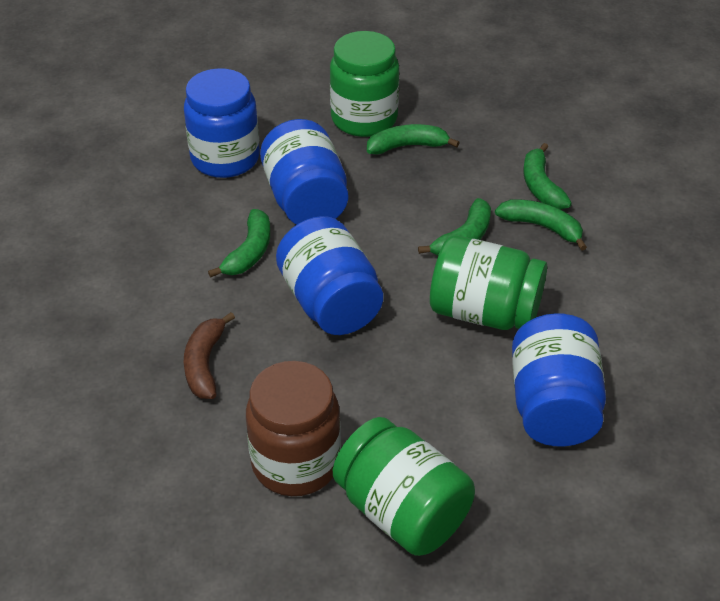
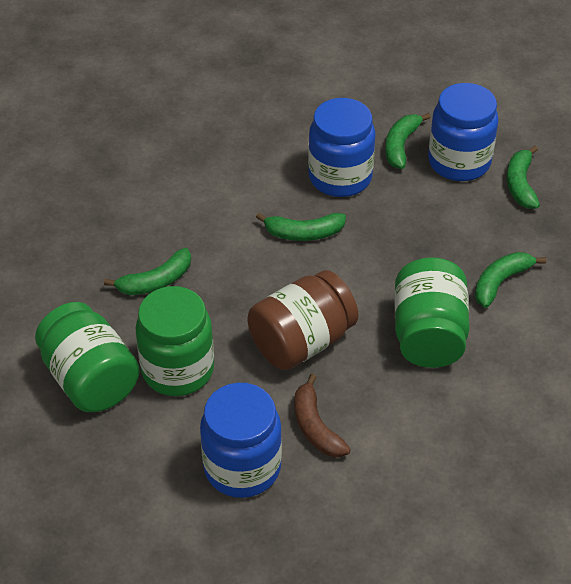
blue jar: [184,68,260,178] [260,119,348,224] [276,216,383,335] [512,313,606,446] = 4 -> [200,383,282,498] [308,98,376,197] [428,83,499,181] = 3

